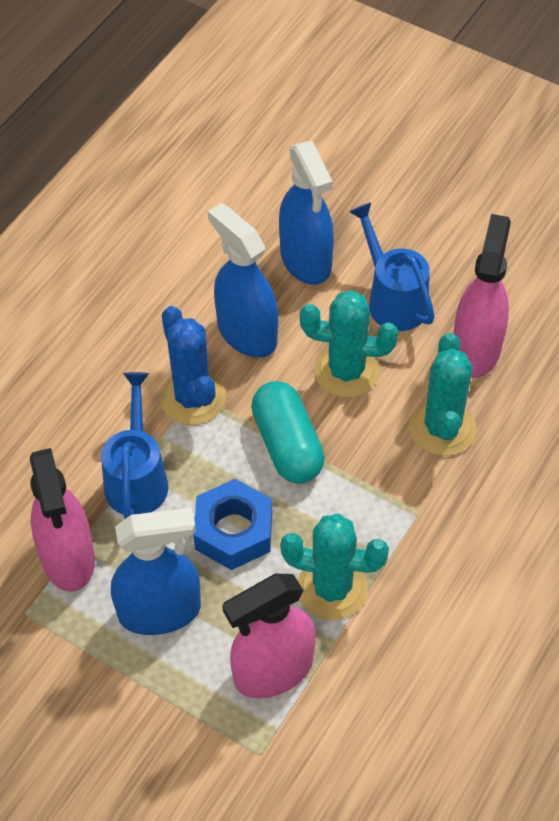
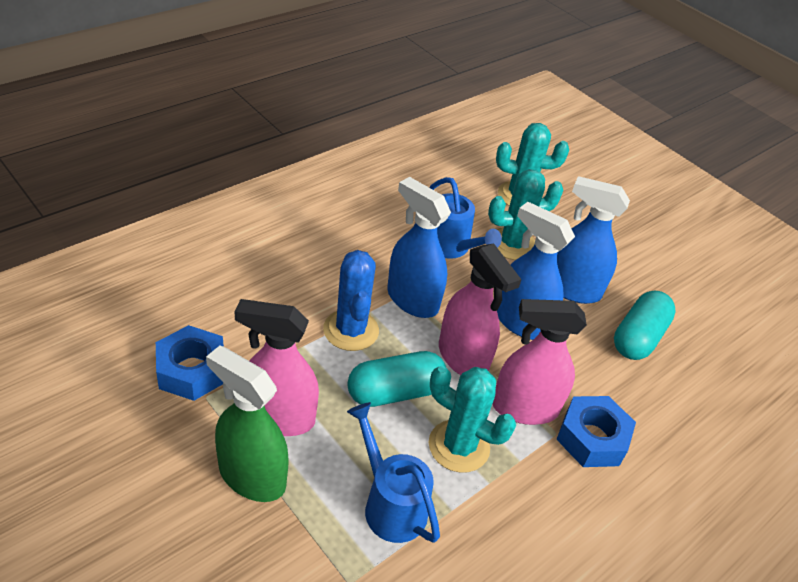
blue nut: [193,479,272,570] = 1 -> [156,325,224,401] [556,396,636,467] = 2
green spray bottle: none = 0 -> [206,346,289,502] = 1
turquoise capsule: [251,381,325,484] = 1 -> [347,351,446,407] [614,291,676,360] = 2

